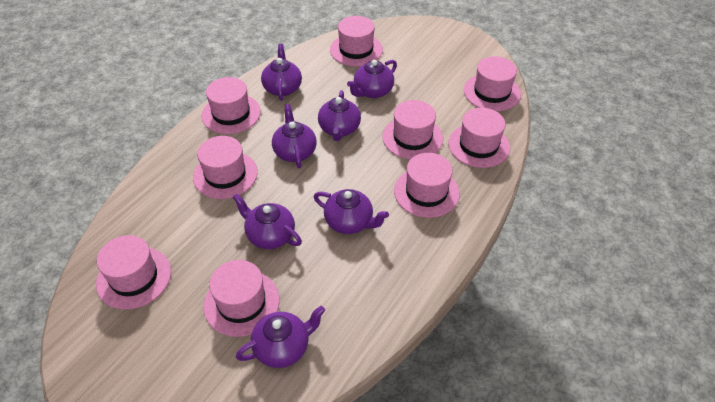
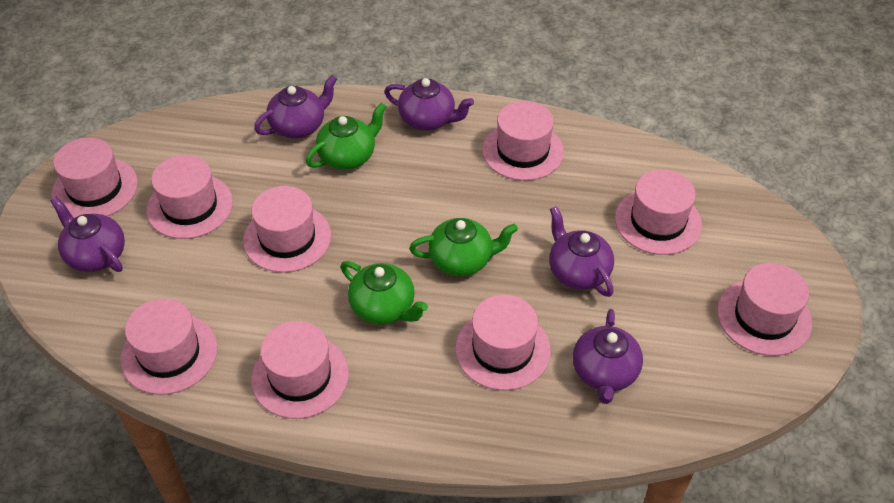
green teapot: none = 0 -> [306,103,386,169] [340,261,428,324] [409,218,518,276] = 3
purple teapot: [233,193,302,249] [236,306,325,368] [261,44,302,101] [272,104,317,168] [314,189,389,234] [318,90,361,141] [347,60,397,98] = 7 -> [50,197,125,272] [254,75,337,138] [384,78,474,130] [549,206,614,297] [573,309,643,404] = 5

